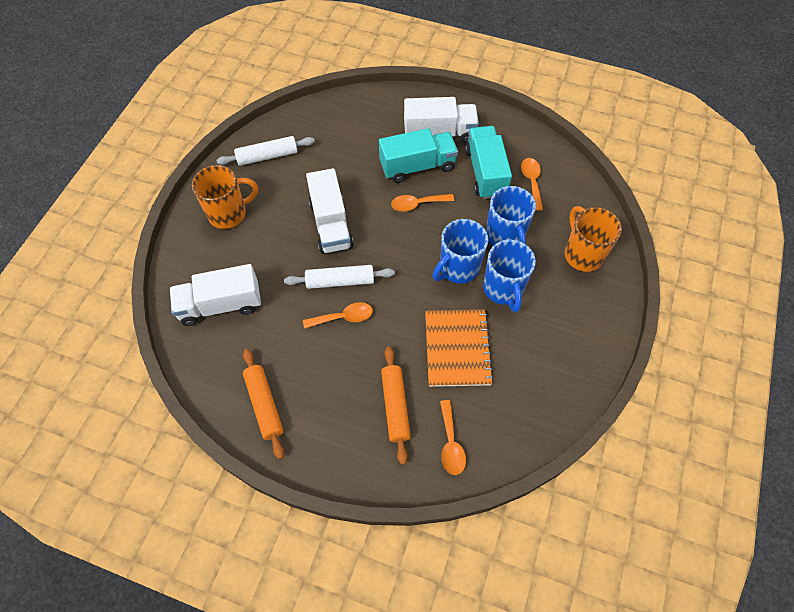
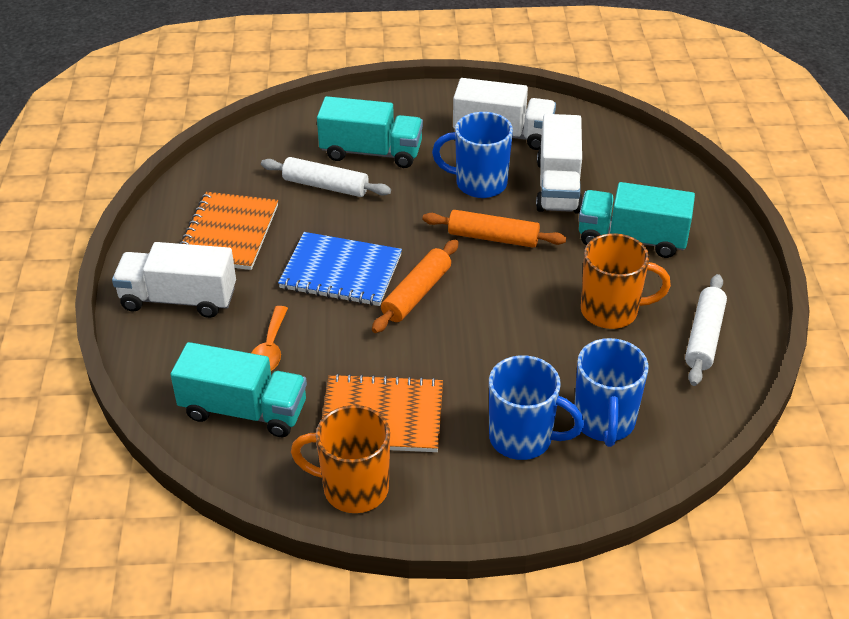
blue notebook: none = 0 -> [278,232,402,306] = 1
orange notebook: [425,309,494,387] = 1 -> [179,192,278,270] [322,373,443,452] = 2
orange spoon: [303,302,373,329] [391,194,454,212] [440,400,466,475] [521,158,543,211] = 4 -> [252,306,288,371] = 1
turquoise truck: [379,128,458,183] [465,126,512,199] = 2 -> [170,342,307,437] [317,96,423,168] [579,182,695,258] = 3

